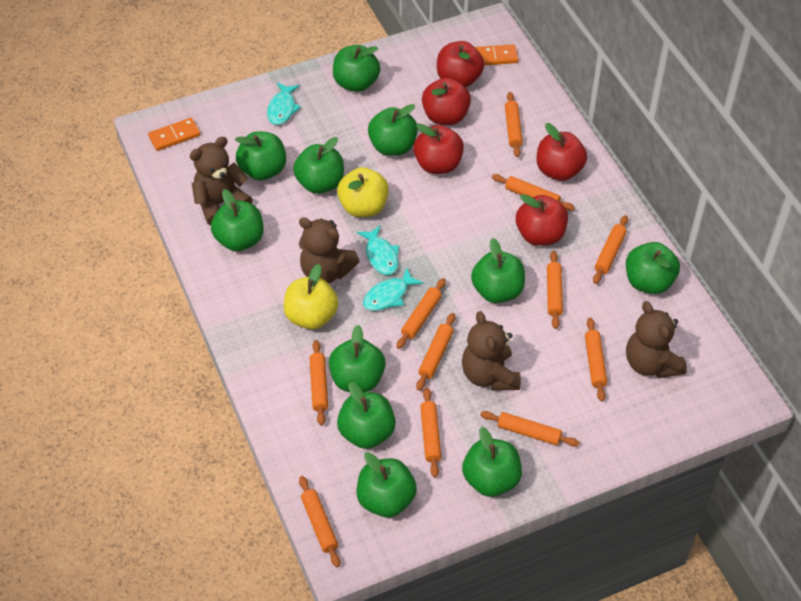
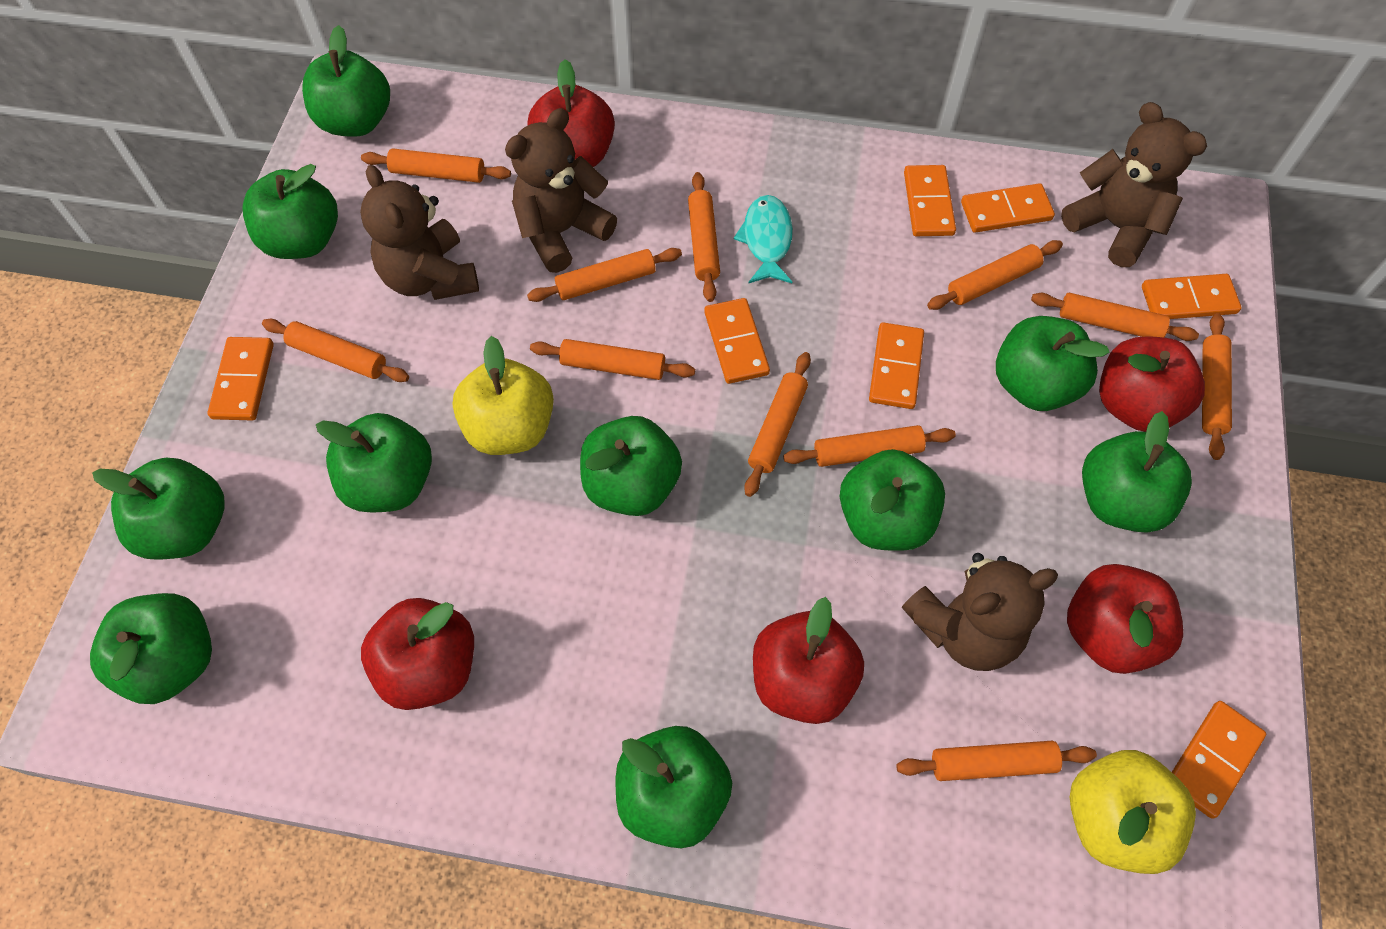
green apple: [211,189,264,251] [235,131,286,181] [293,137,344,194] [329,325,386,392] [333,45,380,92] [337,382,396,449] [357,452,417,517] [368,104,418,156] [462,427,522,497] [471,238,525,303] [626,242,680,294] = 11 -> [90,593,212,704] [92,458,225,560] [243,164,338,259] [302,25,390,137] [316,413,432,512] [580,416,682,516] [616,726,732,848] [840,449,945,551] [996,316,1110,411] [1082,411,1192,532] = 10
orange domino: [148,118,200,151] [475,44,518,65] = 2 -> [207,337,274,420] [704,298,770,384] [869,322,924,409] [904,165,956,236] [961,183,1055,233] [1142,274,1242,319] [1172,701,1266,819] = 7
turquoise fish: [267,82,301,125] [357,225,399,275] [363,267,423,311] = 3 -> [734,195,793,284] = 1

